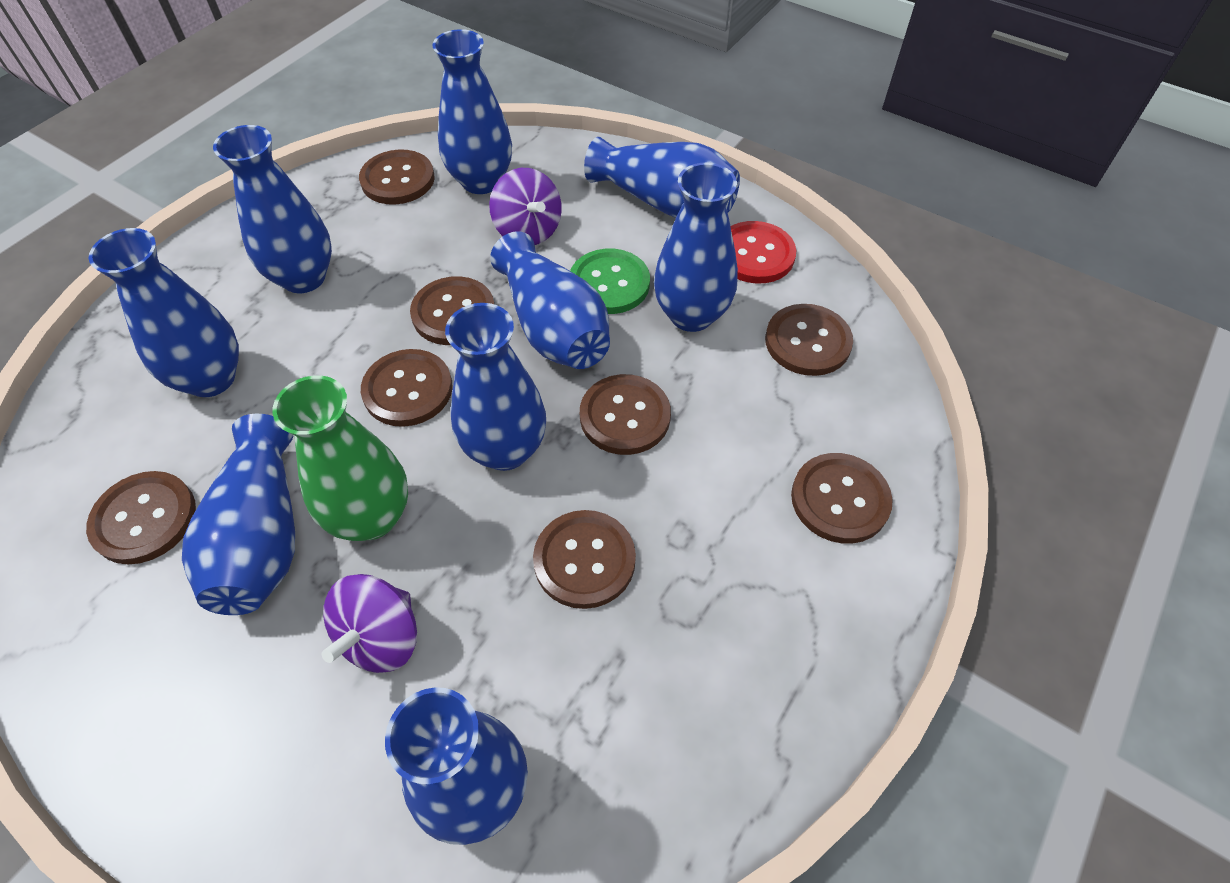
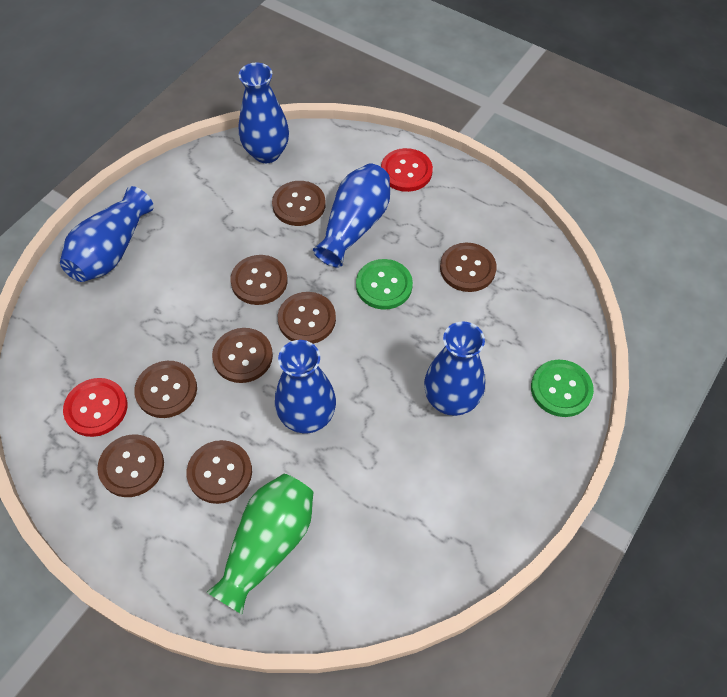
blue vase: [89,228,239,397] [182,414,295,615] [213,125,332,293] [385,687,528,845] [432,29,512,194] [445,303,546,471] [490,231,610,369] [584,137,740,218] [654,163,738,332] = 9 -> [60,186,154,282] [239,63,289,163] [275,340,336,433] [313,164,390,268] [424,322,485,416] = 5
green button: [570,249,650,314] = 1 -> [356,259,413,310] [531,360,594,417] = 2
purple spinning top: [322,574,417,673] [489,168,562,245] = 2 -> none = 0
red button: [730,221,796,283] = 1 -> [63,378,127,437] [381,148,433,192] = 2

